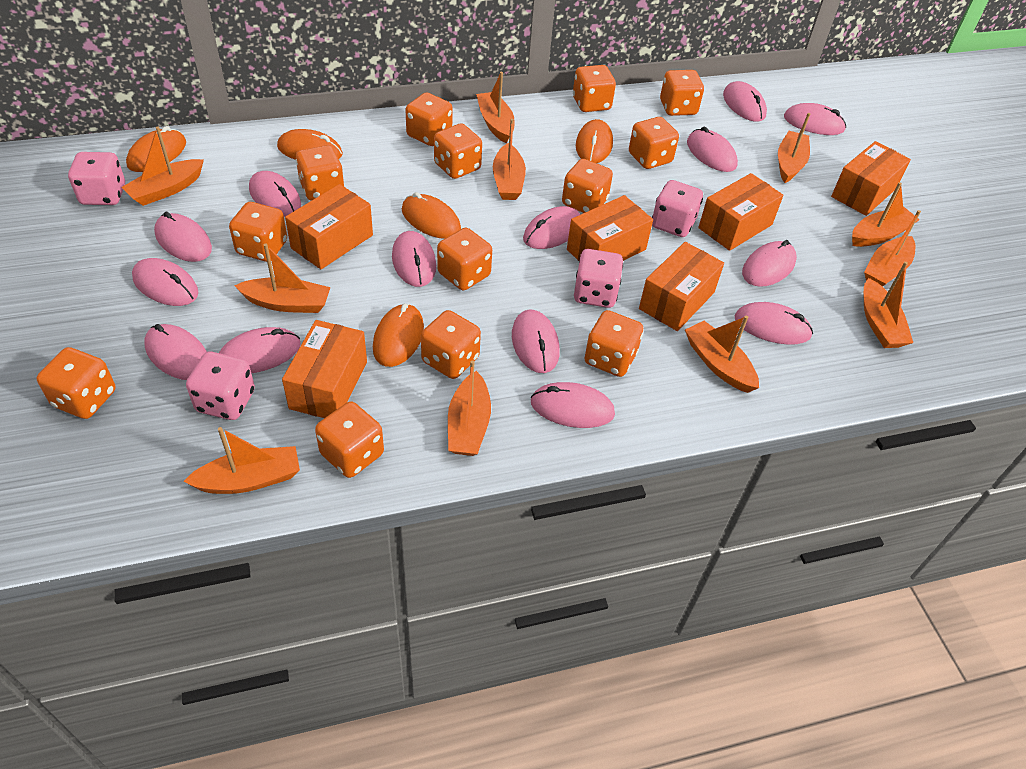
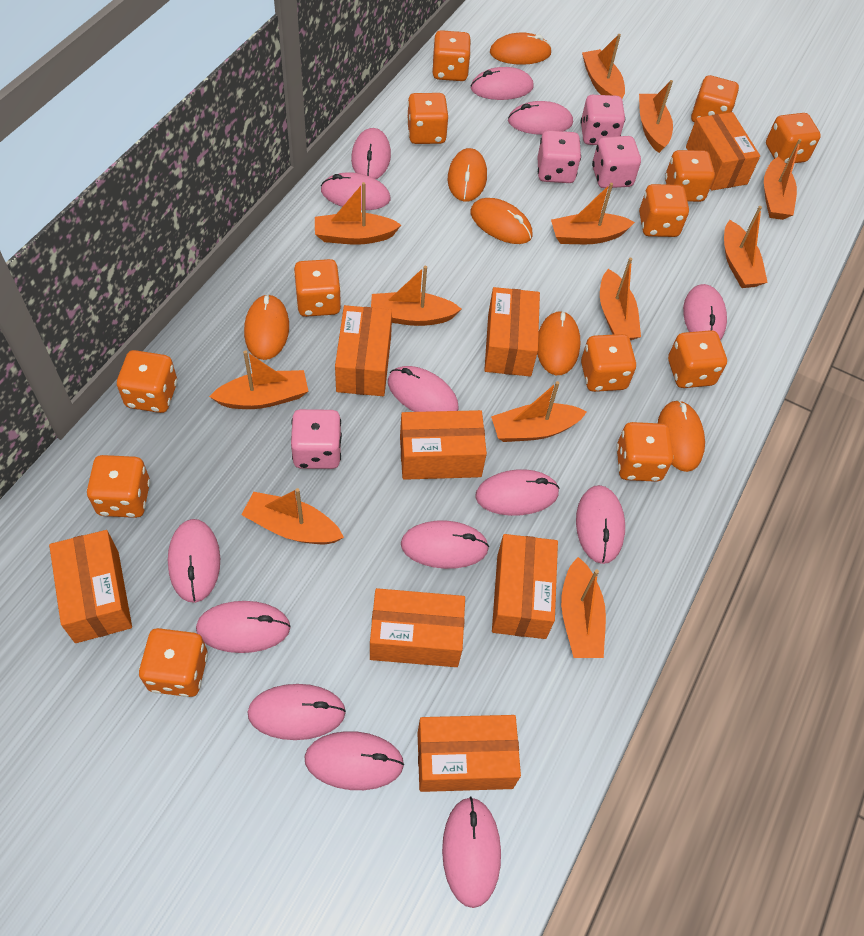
orange boat: [121,127,204,206] [184,427,300,494] [234,243,331,313] [448,360,491,456] [476,72,515,143] [493,119,526,200] [685,316,759,393] [778,113,810,183] [852,182,920,247] [864,210,921,287] [864,262,913,348] = 11 -> [209,350,308,409] [241,488,344,544] [315,182,401,245] [371,266,462,326] [491,381,586,442] [551,183,635,244] [561,557,606,658] [582,34,625,99] [600,258,641,340] [639,80,673,153] [724,206,768,288] [764,139,802,220] = 12
orange box: [282,320,367,418] [285,184,373,269] [567,195,653,261] [639,242,724,331] [698,173,783,251] [831,141,911,216] = 6 -> [49,530,132,643] [335,305,392,396] [370,588,465,667] [400,410,487,480] [417,715,521,792] [484,287,540,376] [492,534,558,639] [686,112,760,191] = 8
orange mouse: [126,126,186,172] [277,129,343,160] [373,304,424,367] [402,192,461,239] [576,119,613,163] = 5 -> [244,294,289,360] [448,148,487,202] [470,198,533,244] [490,32,552,65] [537,311,580,375] [658,400,705,472] = 6

